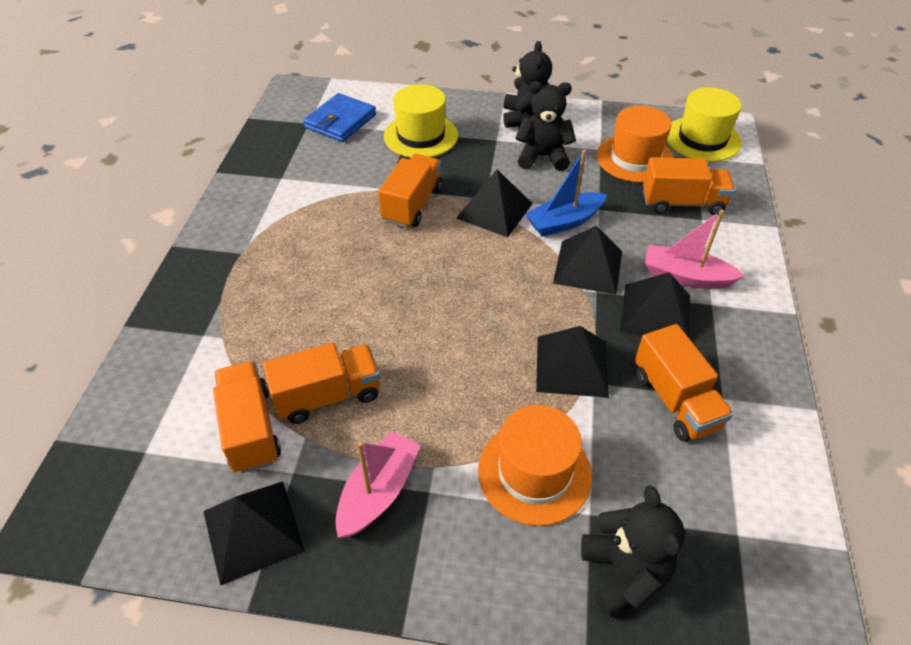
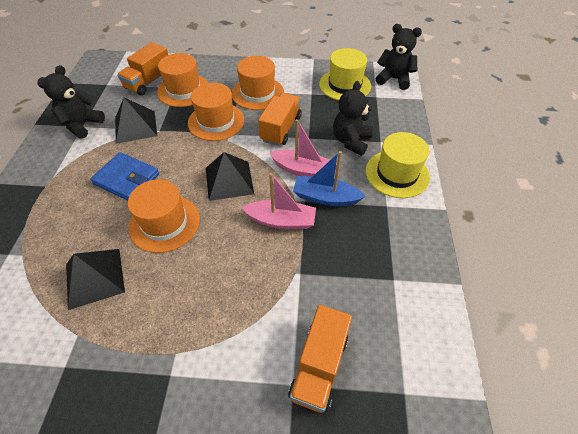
black pyramid: [203,481,305,586] [456,170,533,237] [536,326,609,398] [553,226,622,295] [620,272,690,338] = 5 -> [66,249,125,310] [115,98,157,144] [206,152,254,201] = 3
orange hat: [478,405,592,526] [597,106,674,183] = 2 -> [128,179,200,253] [157,53,208,107] [188,83,245,141] [232,56,284,110] = 4
orange truck: [213,361,281,474] [263,342,380,424] [378,154,443,228] [635,324,734,442] [643,157,735,215] = 5 -> [117,42,168,95] [258,93,302,146] [288,305,352,413] = 3

